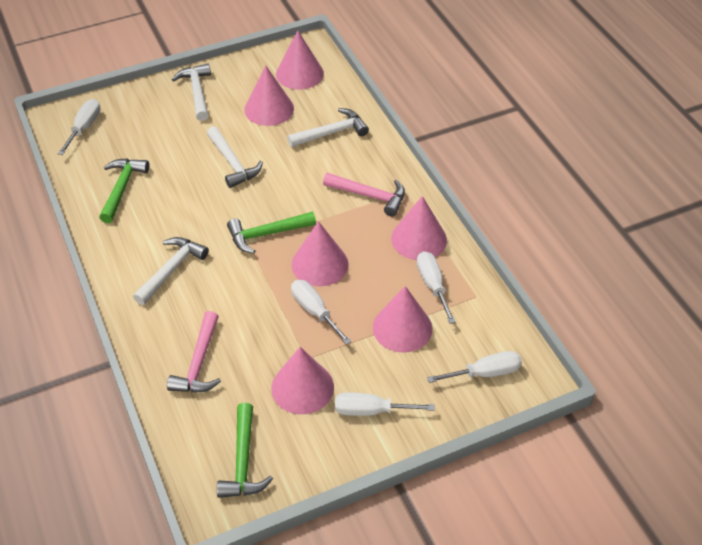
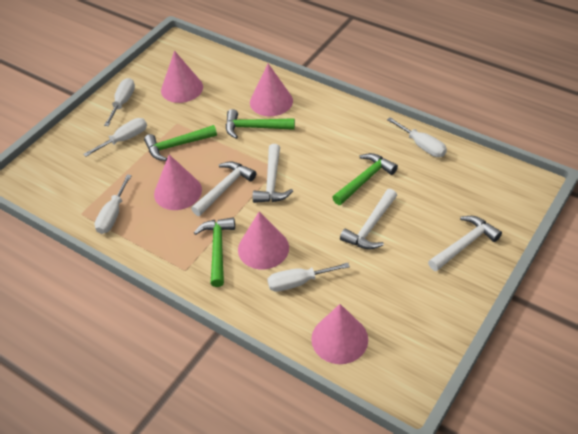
green hammer: [99,158,149,223] [217,403,273,498] [227,212,316,254] = 3 -> [144,125,217,161] [194,217,235,287] [226,109,295,139] [332,153,398,205] = 4
pink cone: [244,65,294,126] [271,347,334,414] [276,30,324,90] [292,221,348,286] [373,286,432,353] [391,196,447,260] = 6 -> [154,155,202,210] [161,51,203,103] [238,212,289,269] [250,64,293,116] [311,304,368,364] = 5
pink hammer: [167,311,221,393] [323,173,405,216] = 2 -> none = 0

